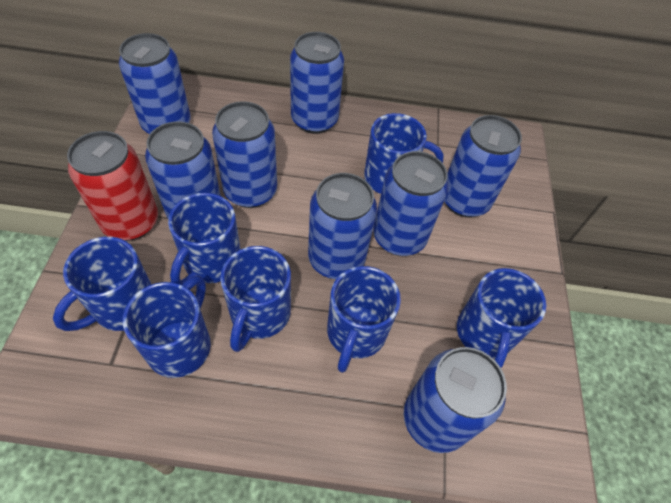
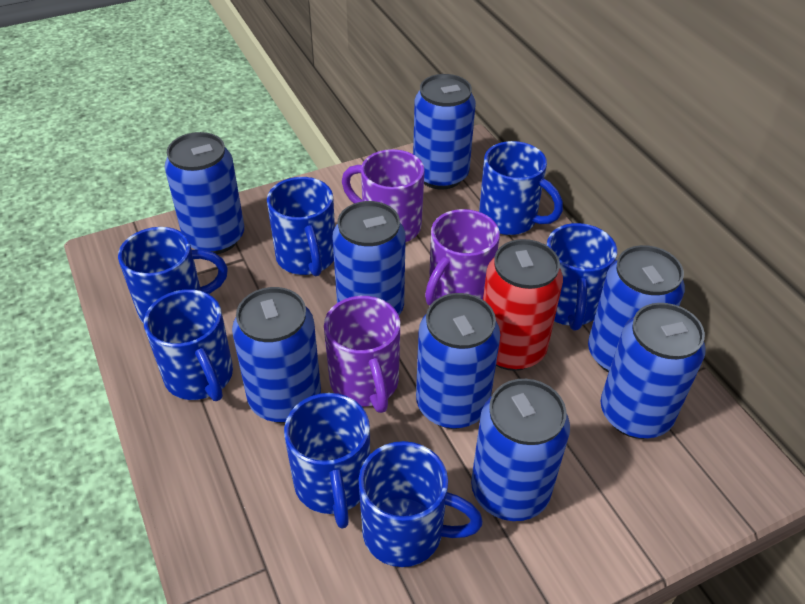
purple mug: none = 0 -> [324,296,400,413] [342,149,425,242] [425,209,500,306] = 3

